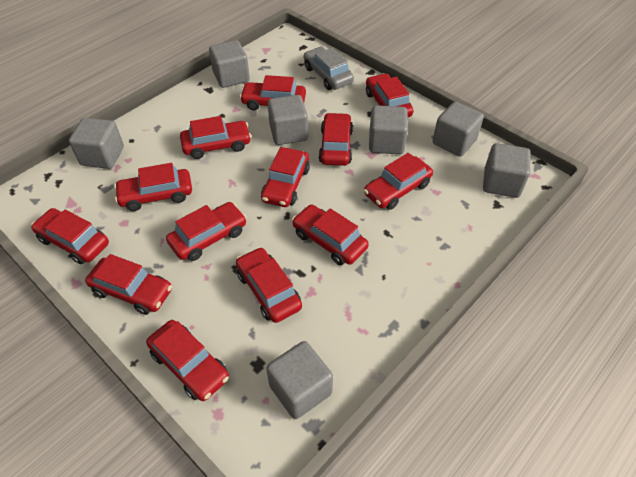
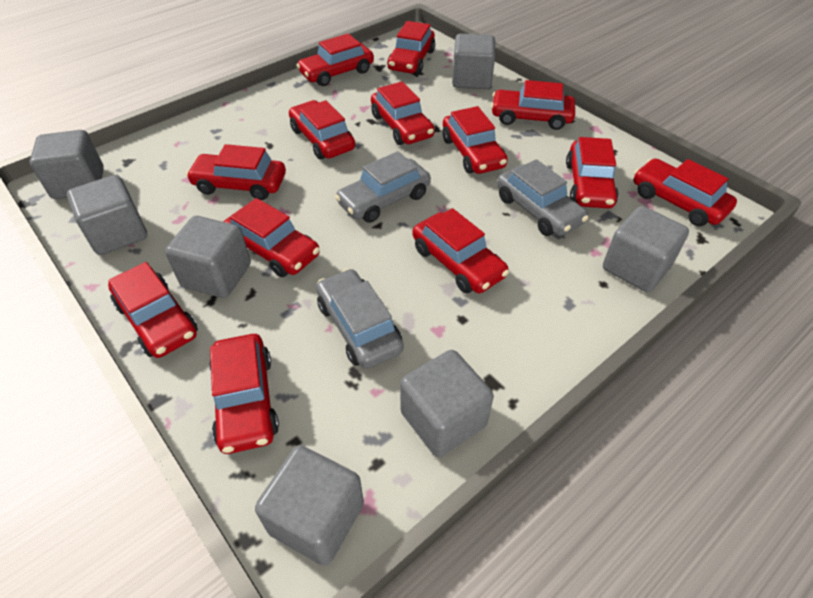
grey car: [304,47,354,90] = 1 -> [316,269,404,369] [335,151,431,223] [497,159,588,236] = 3

